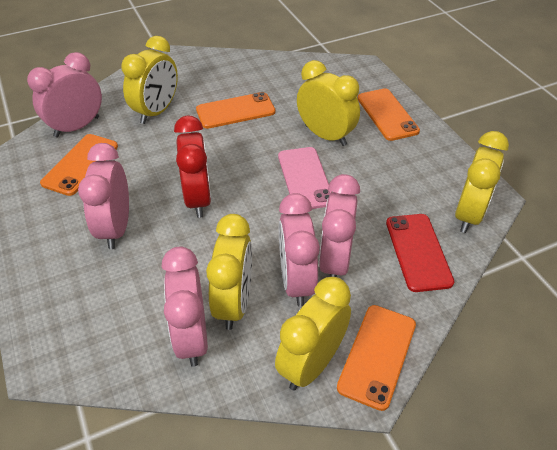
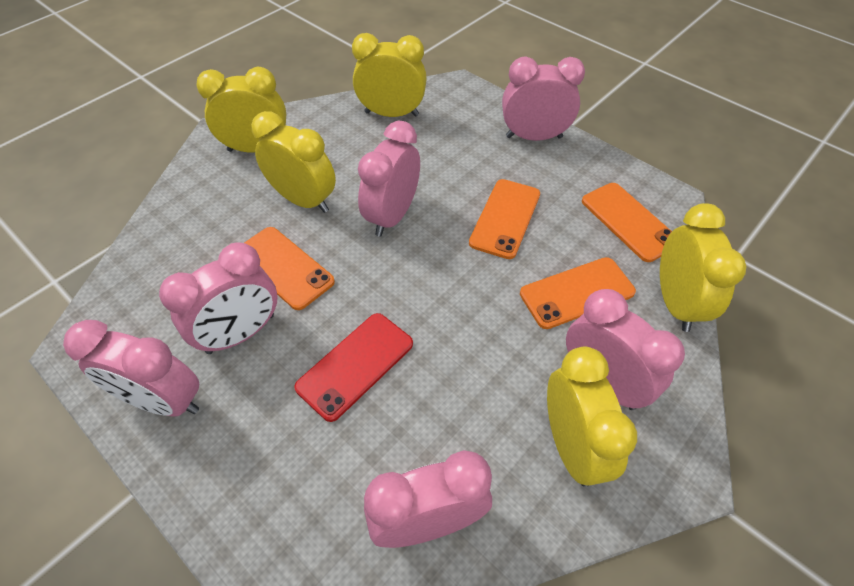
pink clock: [27,52,102,138] [78,143,129,249] [162,246,208,367] [279,193,320,307] [319,174,360,277] = 5 -> [63,320,199,417] [159,242,278,354] [358,121,420,237] [364,450,492,548] [502,56,585,141] [566,289,685,410] = 6
pink phone: [278,147,332,209] = 1 -> none = 0
red clock: [174,116,211,218] = 1 -> none = 0

